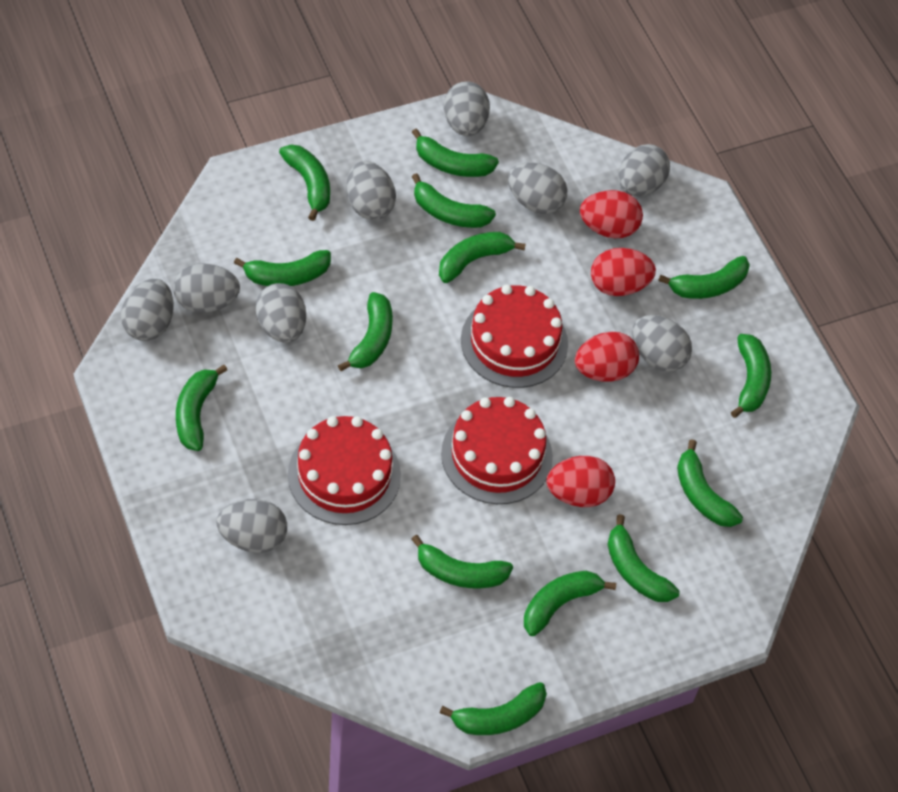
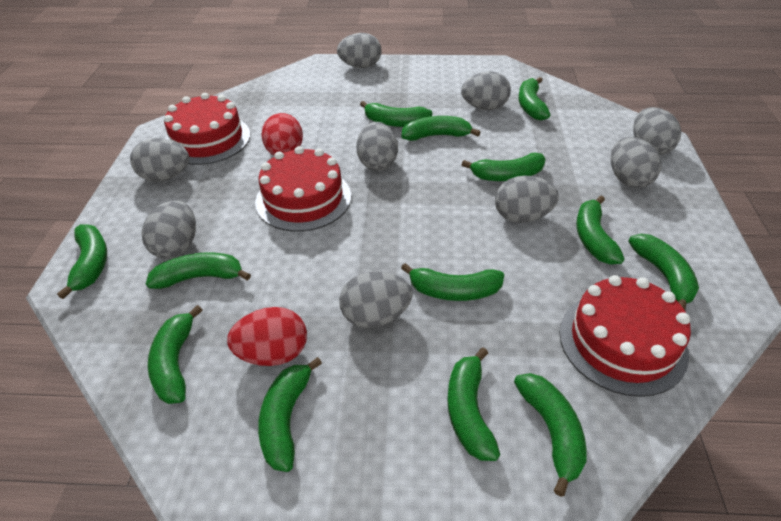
green banana: [176,365,227,451] [234,250,331,286] [279,145,330,221] [338,292,393,371] [411,535,513,589] [412,128,499,177] [412,173,496,228] [439,232,526,283] [440,682,547,735] [524,571,616,636] [607,514,680,602] [658,256,750,299] [677,439,743,527] [731,334,771,418] = 14 -> [57,224,107,299] [146,252,251,289] [148,305,203,404] [258,357,322,472] [360,101,433,127] [401,263,505,301] [402,116,481,141] [447,347,500,461] [462,153,546,181] [514,373,587,497] [518,77,550,120] [576,196,625,265] [628,234,699,310] = 13
red egg: [547,456,615,507] [575,332,639,382] [580,190,643,238] [591,248,656,296] = 4 -> [227,307,307,366] [261,113,303,156] = 2

